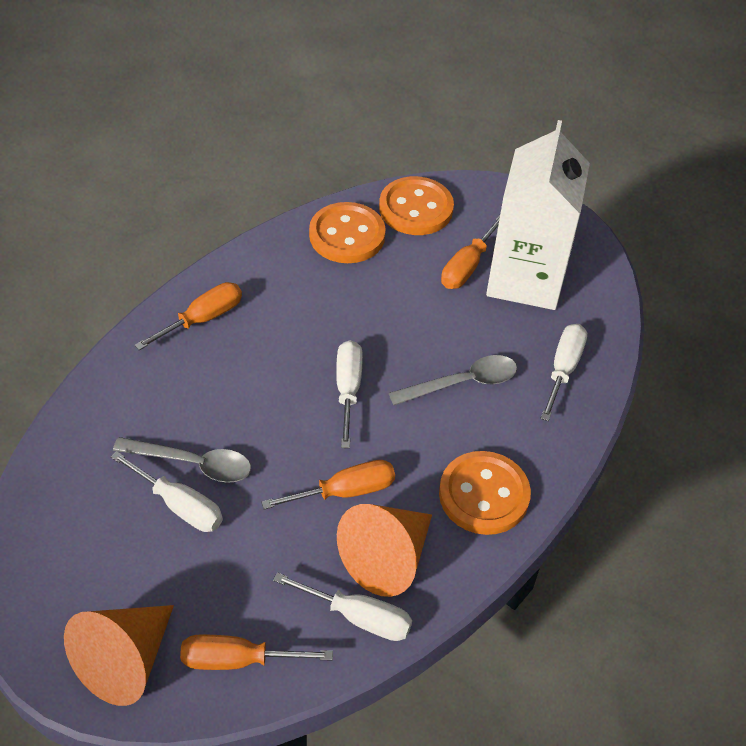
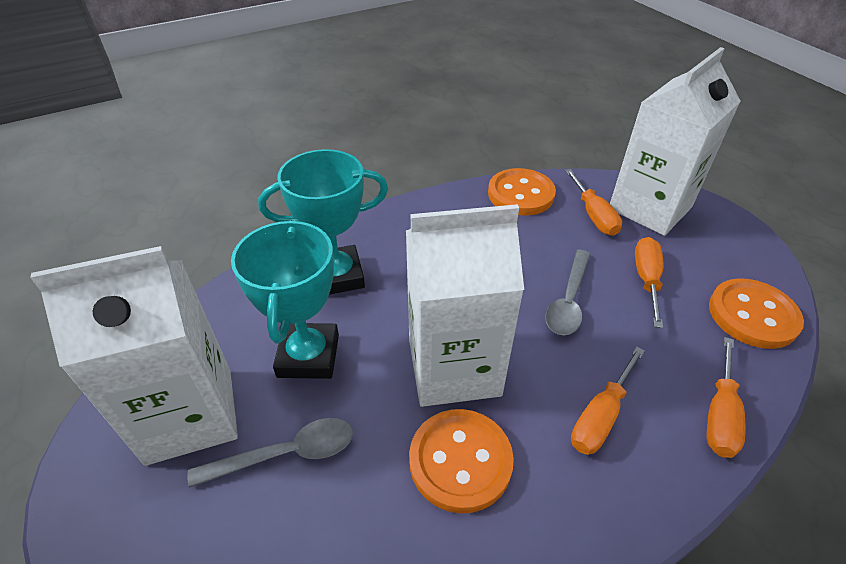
orange cone: [64,605,174,706] [337,504,432,597] = 2 -> none = 0
turquoise trophy: none = 0 -> [231,219,339,379] [258,149,388,295] = 2
white carton: [486,120,590,310] = 1 -> [30,246,238,466] [406,204,524,407] [610,47,741,236] = 3
white screwdriver: [111,451,223,532] [273,572,412,641] [336,340,363,448] [540,324,587,421] = 4 -> none = 0

